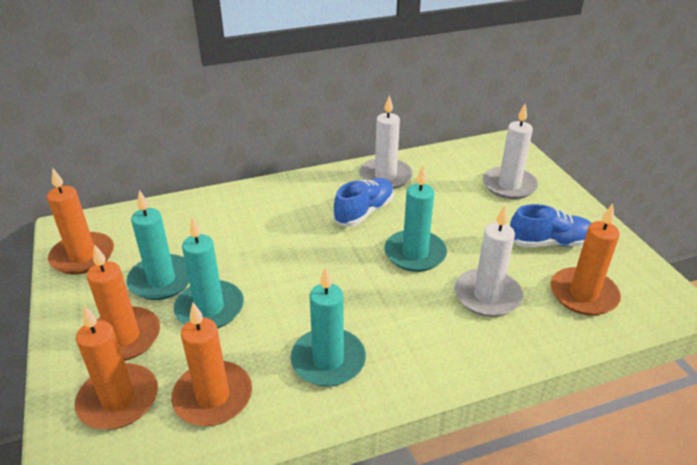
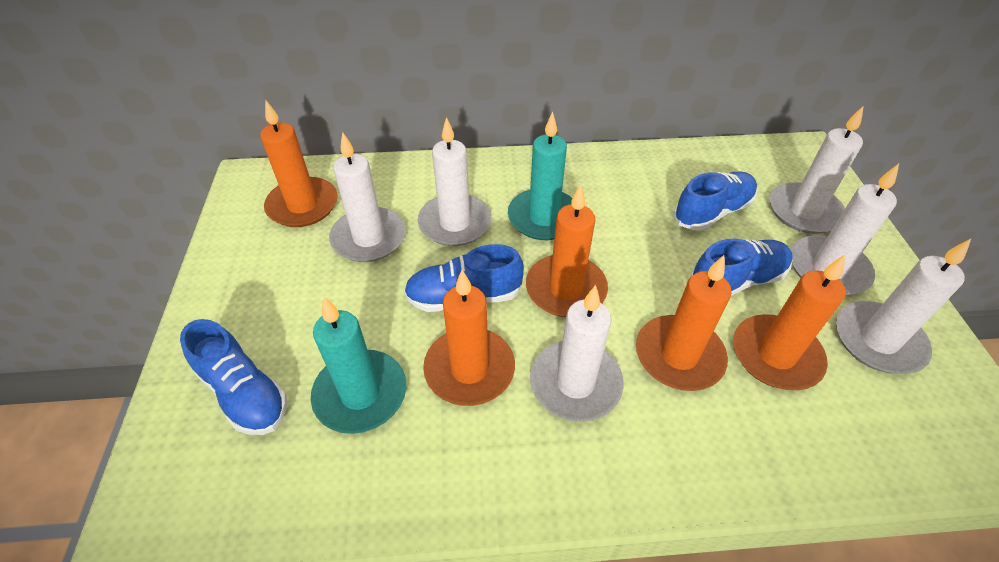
blue shoe: [333,178,394,227] [510,204,591,247] = 2 -> [180,319,287,435] [404,244,524,312] [673,171,757,230] [690,239,793,296] = 4
turquoise candle: [126,190,189,300] [174,217,244,328] [291,266,366,387] [384,166,447,272] = 4 -> [311,297,406,434] [508,112,572,240] = 2
white candle: [359,95,413,189] [455,205,523,317] [483,104,538,199] = 3 -> [329,132,406,262] [417,117,492,246] [530,285,624,422] [770,106,864,234] [791,164,899,295] [836,239,971,374] = 6

